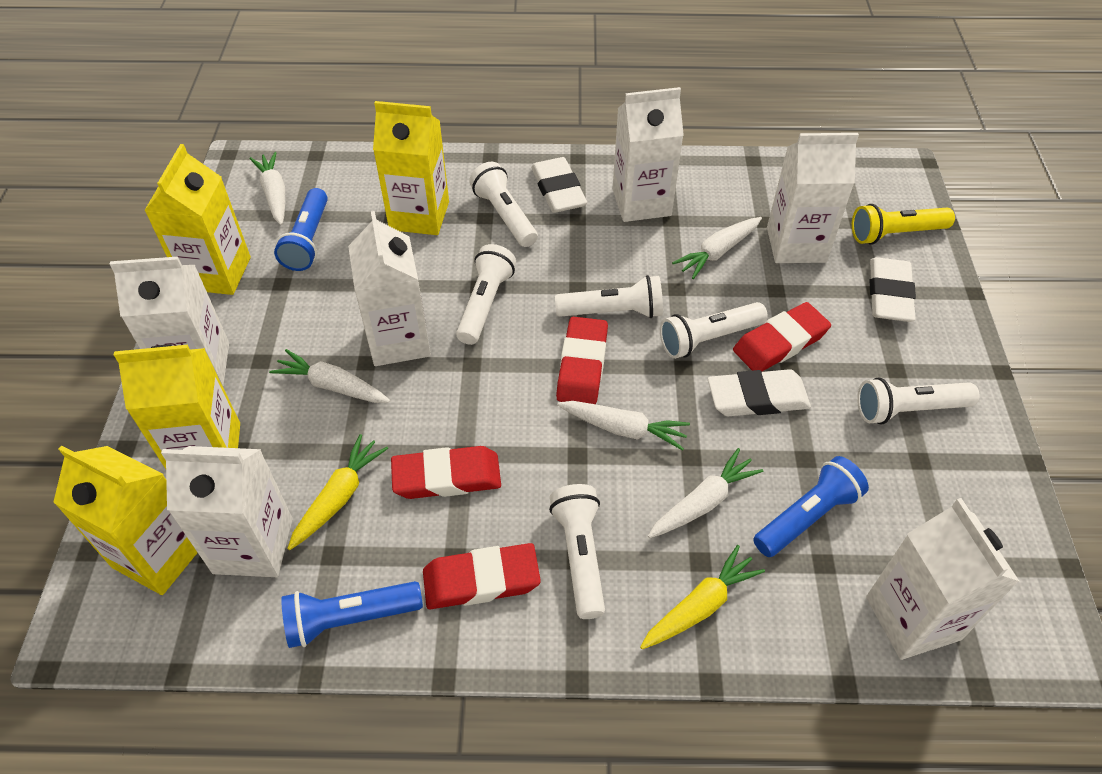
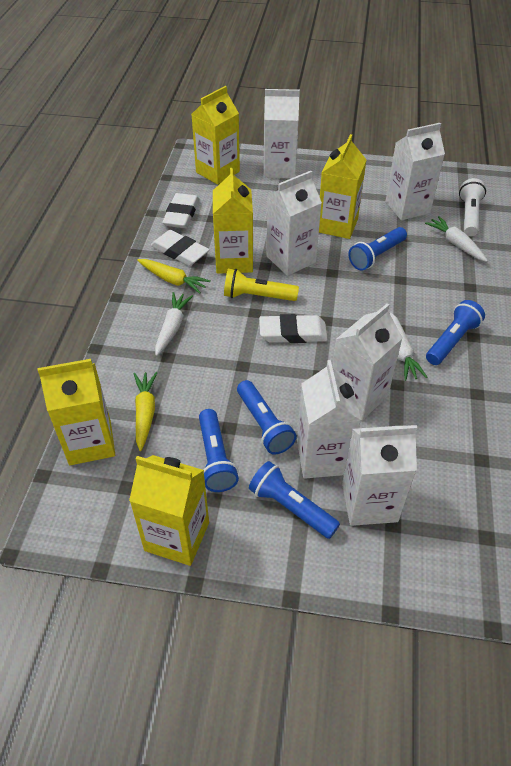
blue flashlight: [274,188,328,271] [281,581,423,648] [753,456,869,557] = 3 -> [199,409,239,492] [237,380,297,454] [249,461,340,539] [348,227,407,271] [426,300,485,365] = 5
red eraser: [391,446,501,499] [423,543,541,610] [556,317,608,404] [733,302,831,371] = 4 -> none = 0
white carrot: [250,152,285,225] [269,349,390,403] [557,401,690,451] [648,448,763,538] [672,217,762,279] = 5 -> [155,292,193,356] [390,313,427,381] [425,216,488,262] = 3
white flashlight: [456,244,516,345] [469,162,538,247] [549,484,605,619] [555,275,663,318] [660,302,768,359] [857,377,980,424] = 6 -> [459,178,486,236] = 1
yellow carton: [53,446,198,595] [114,344,240,469] [144,144,251,295] [373,101,449,235] = 4 -> [38,359,115,465] [129,455,209,566] [191,86,240,185] [213,168,253,274] [319,134,366,239] = 5

